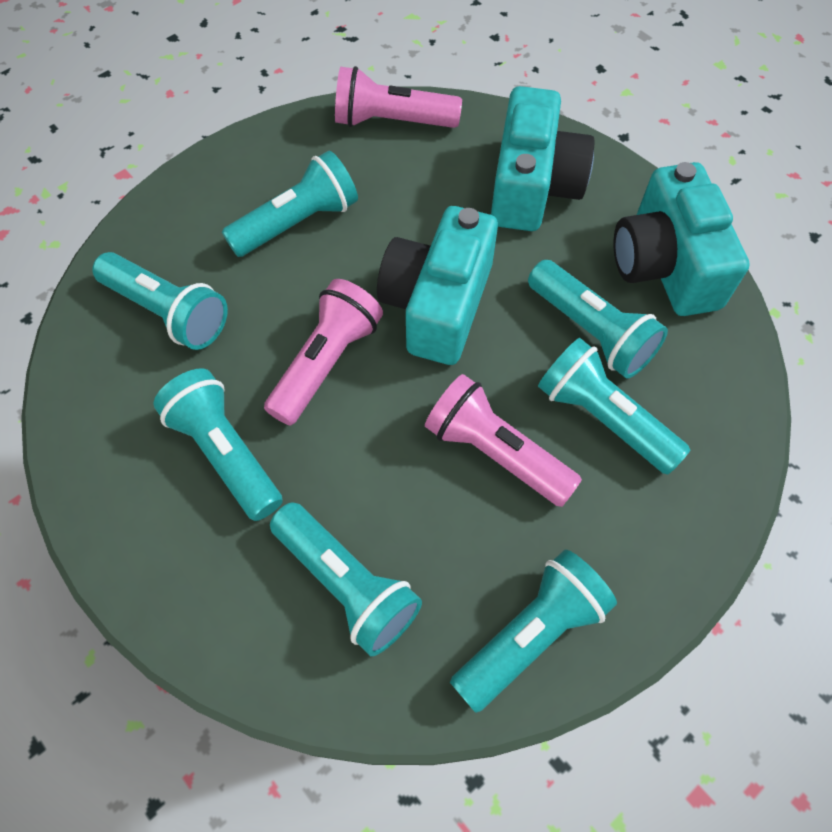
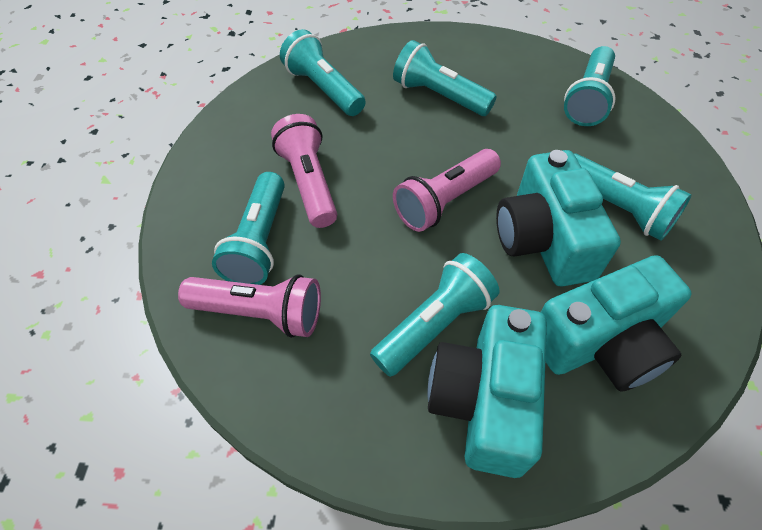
turquoise flashlight: [92,252,228,350] [153,368,283,521] [222,151,358,257] [270,502,422,656] [450,550,617,713] [528,260,668,378] [538,338,690,475] = 7 -> [212,172,285,285] [280,29,366,116] [370,253,499,377] [393,40,497,116] [564,46,615,126] [574,154,692,241] = 6

